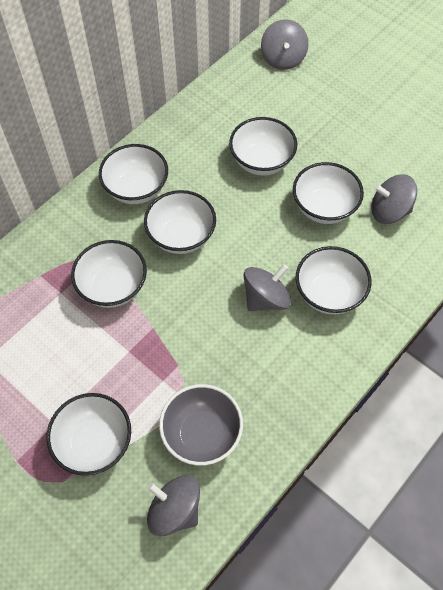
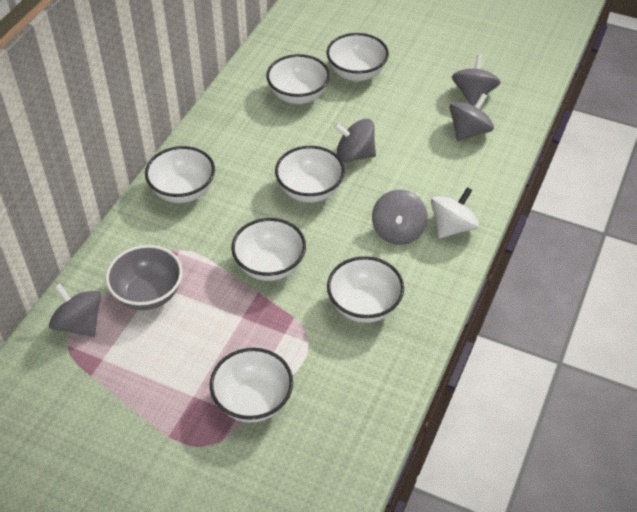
grey spinning top: [147,476,200,536] [243,264,291,311] [261,19,309,70] [371,174,417,224] = 4 -> [49,283,101,337] [334,119,376,163] [372,190,428,245] [449,93,494,141] [452,54,501,106] = 5
white spinning top: none = 0 -> [431,187,479,239] = 1

